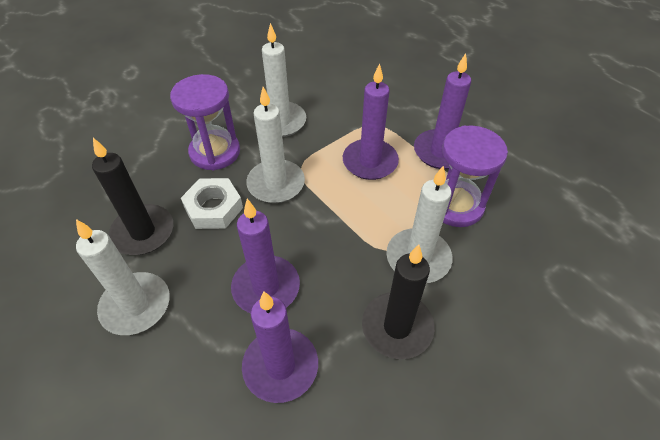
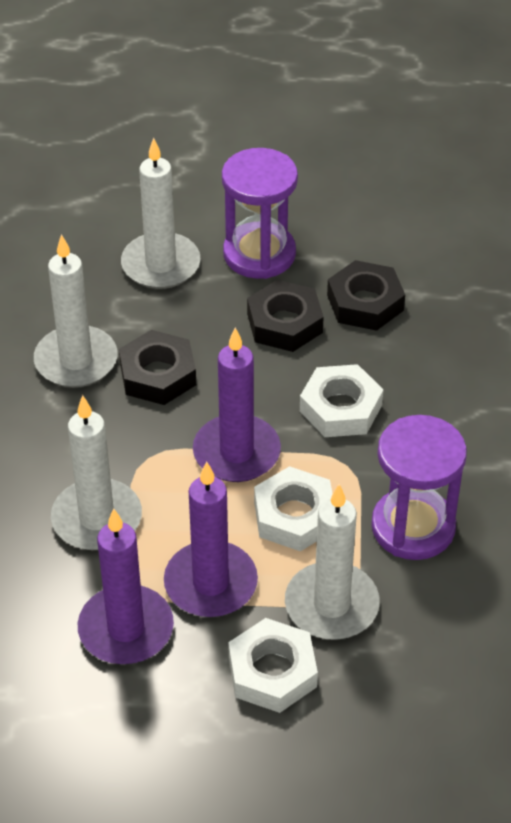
black candle: [92,138,173,255] [362,245,435,359] = 2 -> none = 0
black nut: none = 0 -> [119,330,196,405] [247,280,324,352] [327,260,405,331] = 3
purple candle: [231,199,300,313] [242,292,318,403] [343,63,399,180] [414,53,471,169] = 4 -> [78,509,174,664] [164,461,258,617] [193,328,281,482] = 3
white nut: [181,178,243,229] = 1 -> [228,618,318,713] [254,466,333,551] [300,364,384,437] = 3

